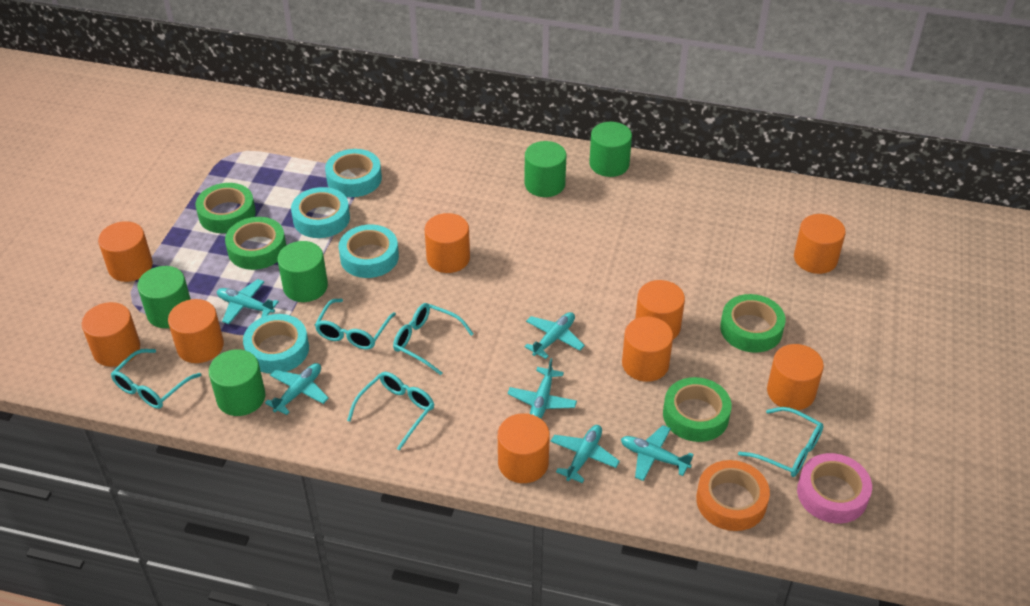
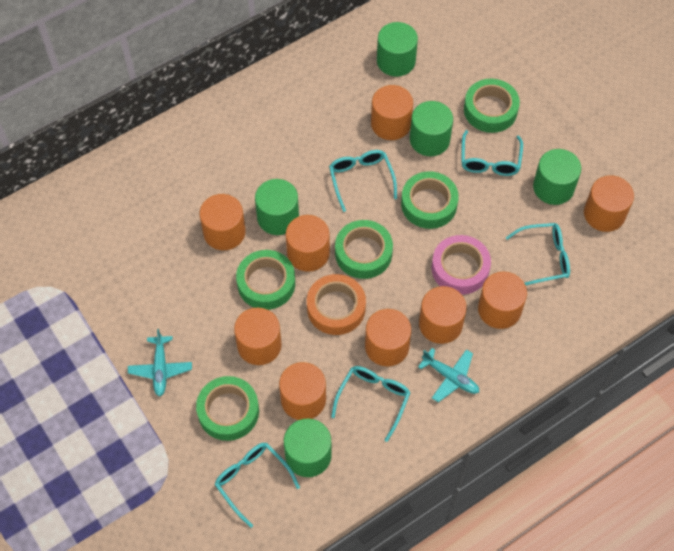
green tape: [196,183,256,233] [225,217,286,270] [663,377,732,442] [720,294,786,353] = 4 -> [196,376,259,441] [236,250,295,310] [335,220,393,279] [401,171,459,229] [464,79,520,133] = 5
turquoise plane: [217,279,279,324] [265,363,329,415] [507,358,577,419] [524,312,585,359] [550,425,620,483] [621,425,694,481] = 6 -> [128,329,192,397] [418,348,479,402] = 2
turquoise tape: [243,314,309,374] [291,187,350,238] [325,149,382,197] [339,224,399,278] = 4 -> none = 0

